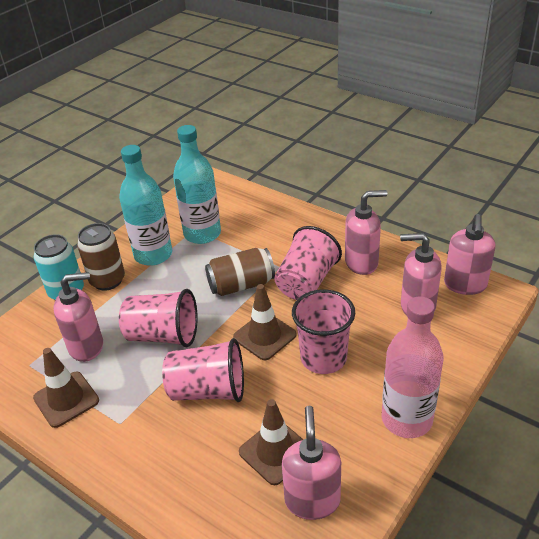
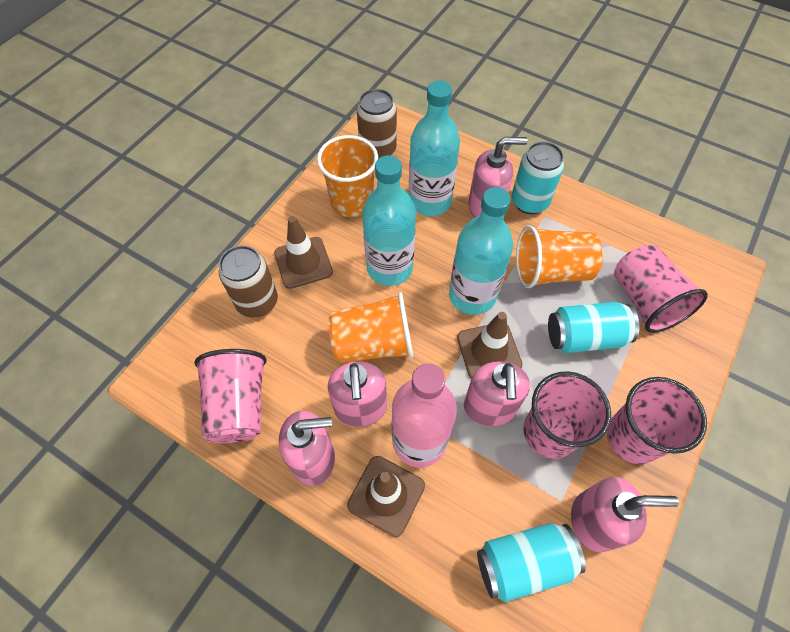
orange cup: none = 0 -> [317,135,378,217] [328,292,413,363] [516,225,603,288] = 3
turquoise bottle: [119,145,172,266] [173,125,221,244] = 2 -> [362,155,416,286] [409,80,460,216] [449,187,513,315] = 3
turquoise can: [34,234,84,300] = 1 -> [477,523,586,602] [512,141,564,214] [548,302,639,353] = 3

